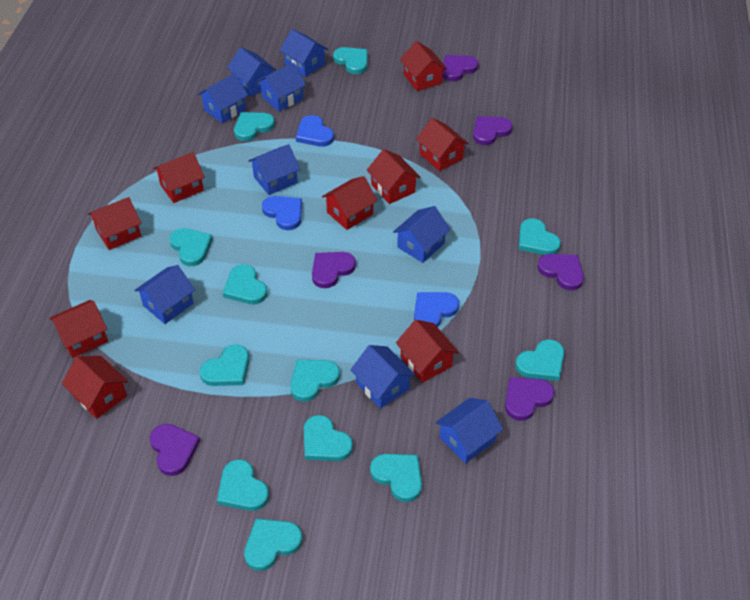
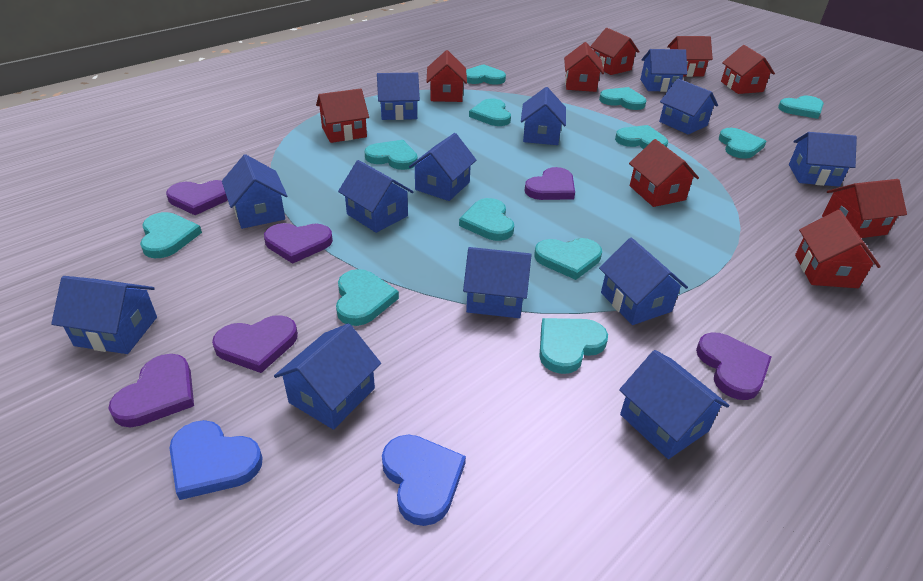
blue heart: [262,196,302,230] [296,115,334,147] [414,292,459,327] = 3 -> [170,420,263,500] [382,435,466,526] = 2
blue house: [134,265,195,324] [198,73,248,123] [227,47,276,97] [248,144,300,195] [257,63,306,111] [280,29,328,77] [351,345,415,409] [393,206,451,263] [435,398,503,464] = 9 -> [51,276,157,354] [222,154,287,229] [274,323,381,430] [338,160,414,233] [377,73,420,120] [409,133,476,201] [463,247,532,318] [521,87,566,145] [599,238,688,325] [619,350,729,459] [640,49,687,92] [659,79,718,135] [789,132,857,187] = 13

